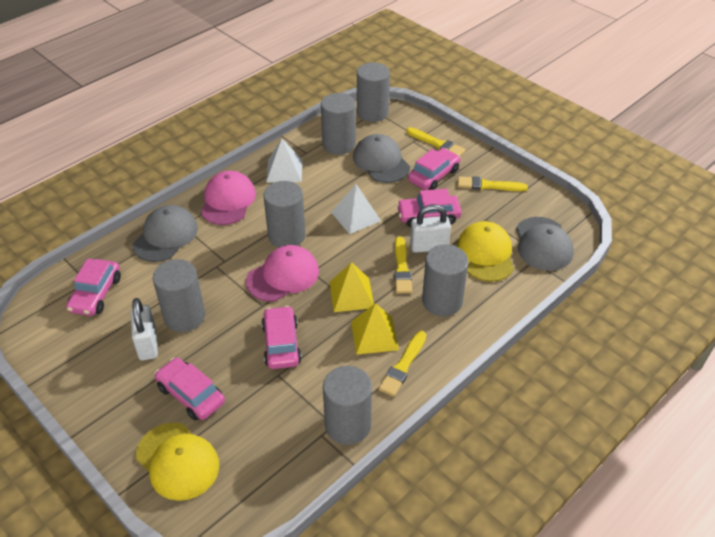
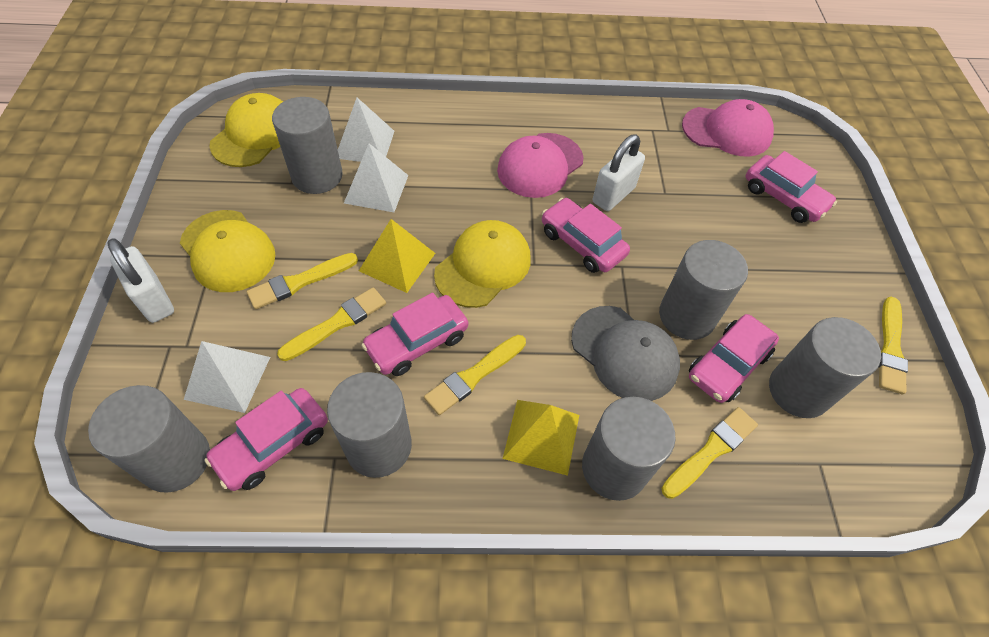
grey cap: [132,205,198,262] [353,134,410,183] [516,217,574,271] = 3 -> [571,306,680,401] = 1
white pyramid: [266,139,303,183] [331,184,381,234] = 2 -> [184,341,270,413] [338,98,394,162] [344,143,409,212] = 3
yellow brush: [378,331,427,397] [394,237,412,294] [407,127,466,156] [458,176,528,191] = 4 -> [247,253,358,309] [277,287,386,361] [424,335,526,415] [662,407,758,499] [879,297,908,394] = 5
yellow cap: [136,422,219,501] [457,221,514,282] = 2 -> [180,210,275,292] [210,93,283,167] [434,220,531,308] = 3

